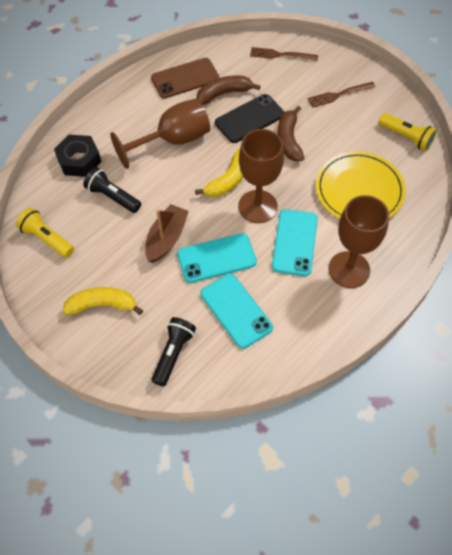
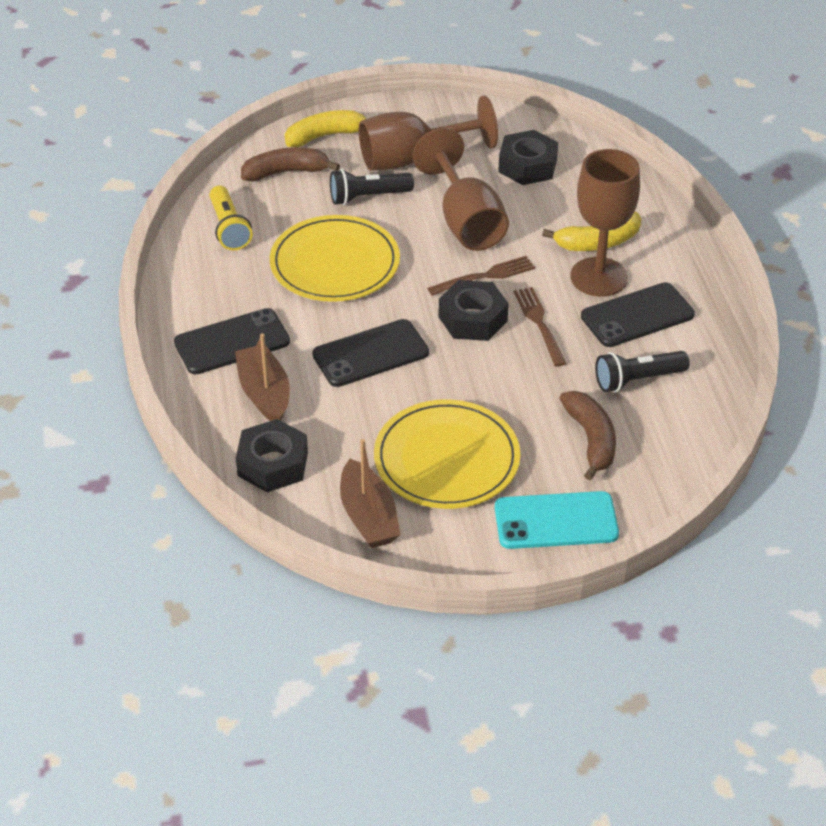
black nut: [54,135,101,177] = 1 -> [236,419,308,493] [439,280,509,341] [498,130,558,185] = 3
black phone: [215,94,285,143] = 1 -> [174,308,290,374] [312,319,429,387] [581,282,695,347] = 3
brown boat: [145,204,189,263] = 1 -> [235,333,290,421] [340,439,401,548] = 2
brown phone: [151,58,219,99] = 1 -> none = 0
turquoise phone: [177,233,257,283] [201,274,273,349] [272,209,318,276] = 3 -> [495,491,619,549] = 1
yellow flashlight: [16,208,74,258] [379,113,437,151] = 2 -> [210,186,252,250] = 1
yellow plate: [316,151,406,219] = 1 -> [270,215,400,302] [374,399,520,509] = 2

